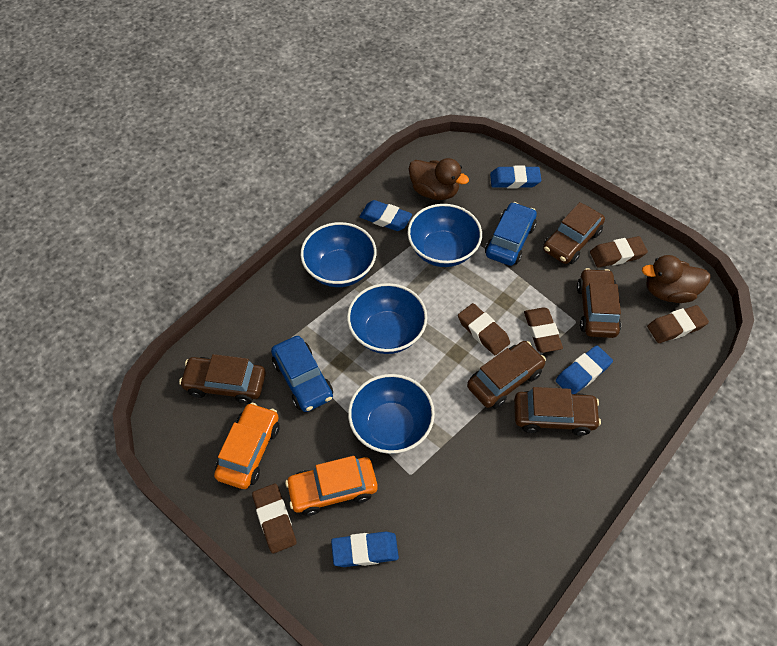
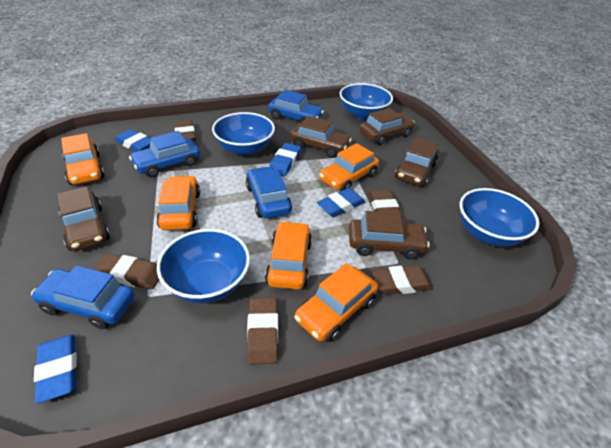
blue car: [271,336,333,412] [485,202,537,266] = 2 -> [31,266,134,329] [129,131,200,178] [246,166,292,218] [268,90,324,123] = 4
brown duck: [409,158,469,200] [642,255,711,303] = 2 -> none = 0
orange car: [214,403,279,489] [285,456,378,516] = 2 -> [61,133,105,185] [156,175,200,230] [265,221,312,290] [294,263,378,342] [319,143,379,191] = 5

